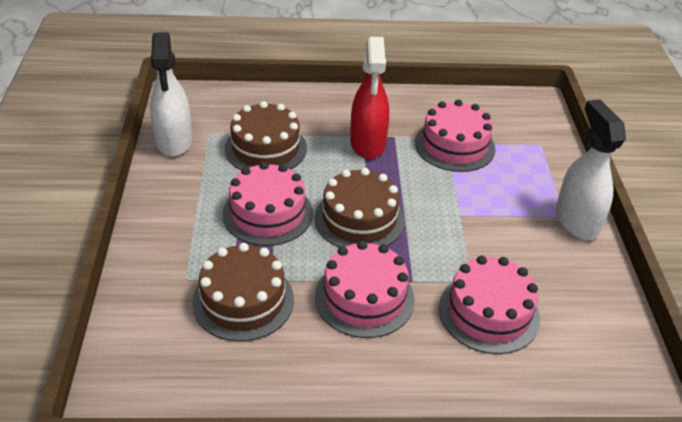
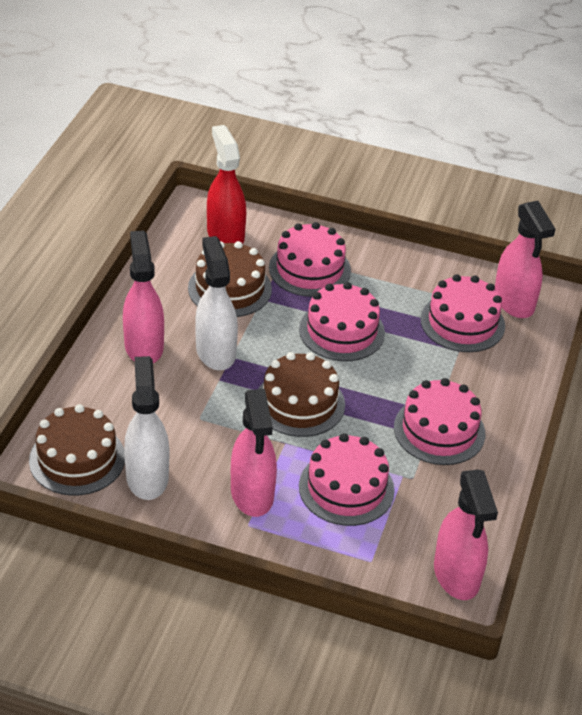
pink cake: [223,162,313,246] [315,241,415,338] [415,99,496,172] [439,256,540,354] = 4 -> [269,222,351,297] [299,282,385,361] [299,433,395,526] [394,378,485,465] [420,274,505,352] = 5
pink spray bottle: none = 0 -> [123,231,164,363] [231,389,277,517] [434,470,498,600] [495,201,555,318] = 4

